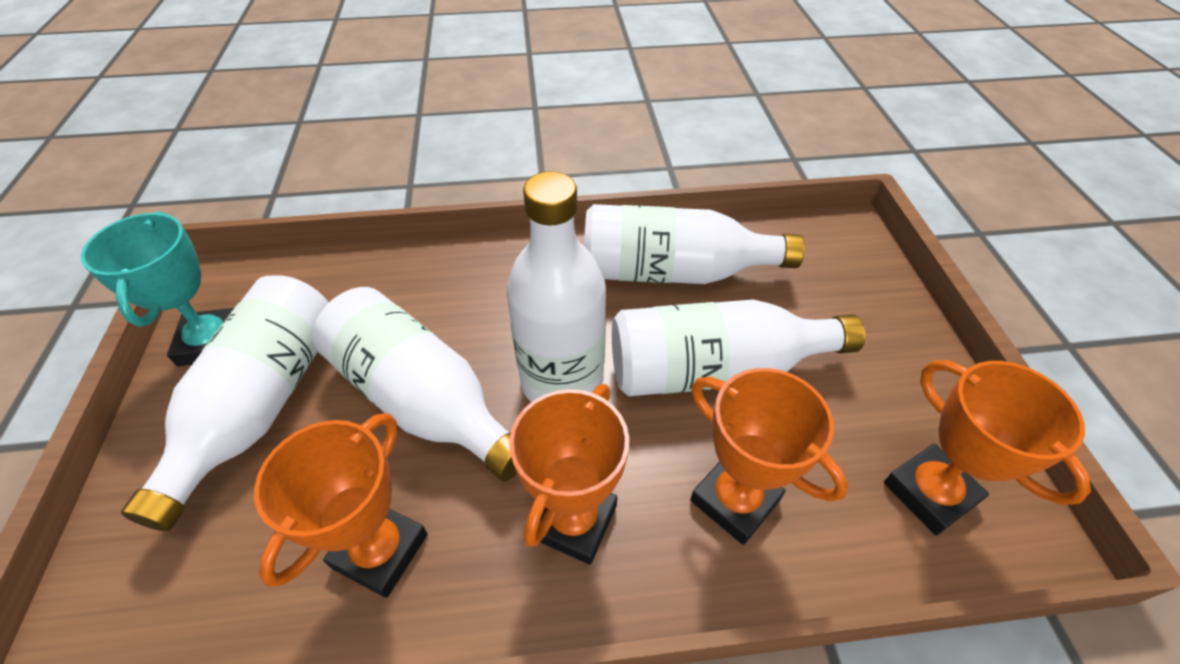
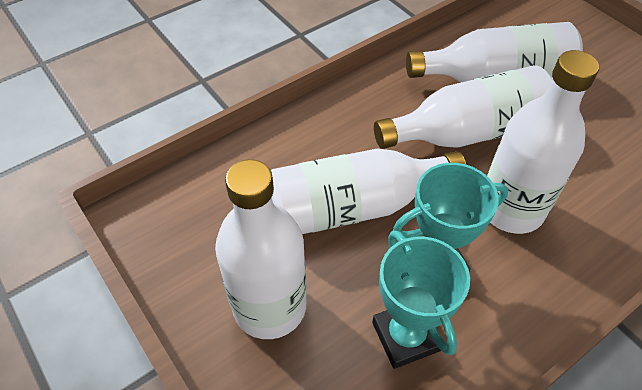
orange trophy: [254,413,428,598] [509,384,629,565] [690,368,849,545] [884,360,1091,535] = 4 -> none = 0
turquoise trophy: [81,211,234,366] = 1 -> [372,230,470,369] [393,163,509,272] = 2

